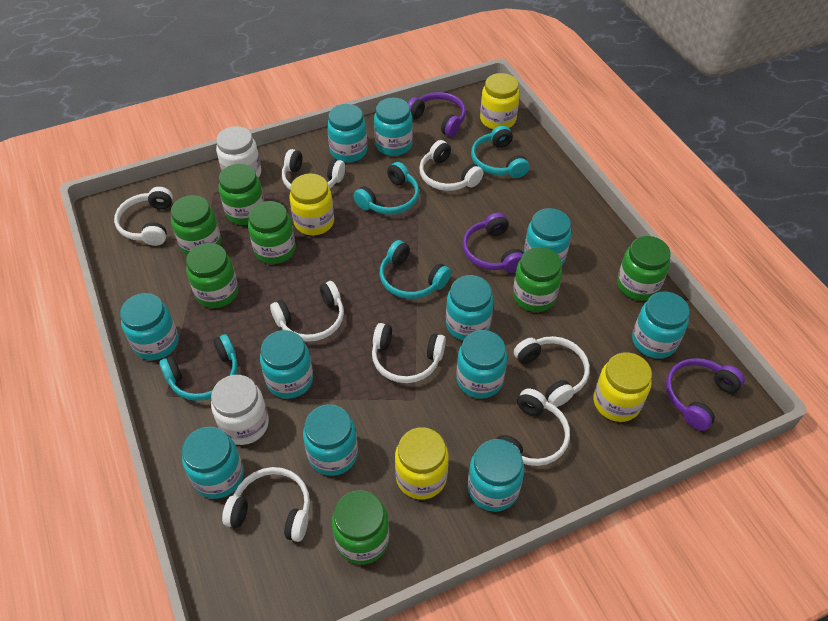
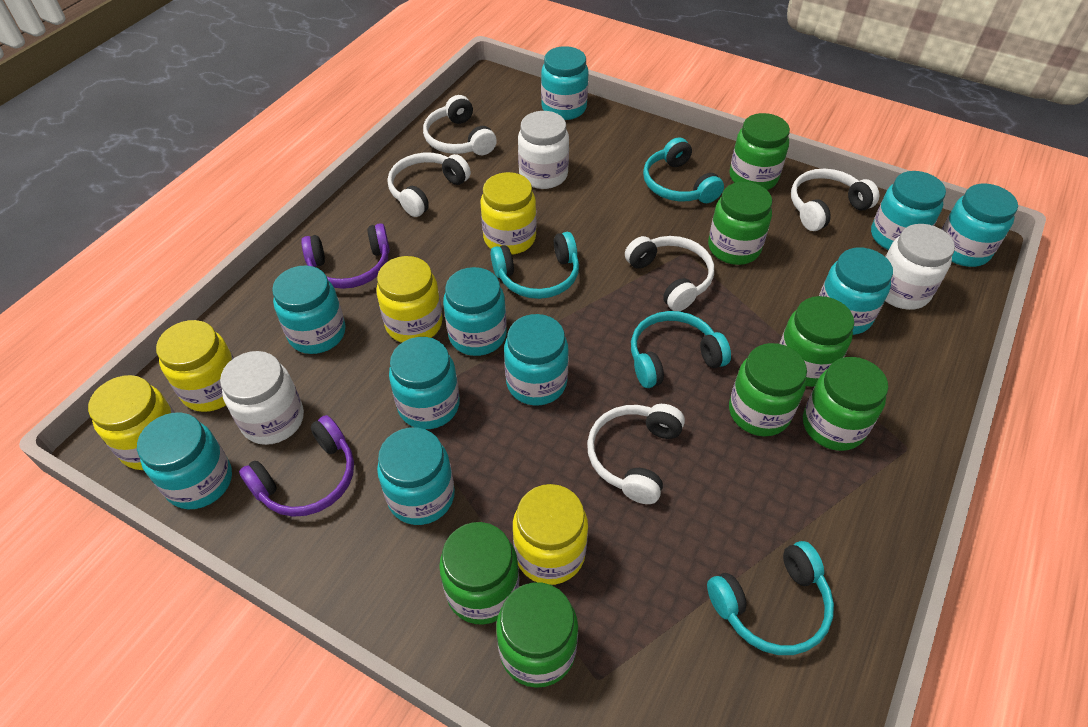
purple headphones: [408,92,466,137] [463,212,524,273] [666,358,745,431] = 3 -> [239,415,354,517] [301,223,390,289] = 2
turquoise jar: [120,293,179,360] [182,427,244,499] [260,330,313,399] [303,404,358,476] [327,104,367,163] [374,98,413,156] [446,275,494,341] [456,330,507,399] [468,439,524,512] [524,208,571,266] [632,292,690,359] = 11 -> [137,413,232,509] [272,265,346,354] [377,427,455,525] [389,337,460,429] [443,267,507,356] [504,314,569,405] [541,46,589,120] [819,248,893,335] [871,171,946,250] [942,183,1018,267] = 10
white headphones: [114,187,173,246] [222,467,310,542] [270,281,344,342] [282,149,345,190] [372,323,446,383] [419,140,483,191] [497,389,570,466] [514,336,590,407] = 8 -> [388,153,471,217] [423,95,497,155] [587,404,685,504] [625,236,714,311] [791,168,879,231] = 5
white jar: [211,375,269,445] [216,126,261,178] = 2 -> [220,351,304,445] [518,111,569,189] [885,224,955,310] = 3
yellow jar: [289,174,334,235] [395,427,449,500] [480,73,520,129] [593,352,652,422] = 4 -> [88,375,175,470] [156,320,234,412] [376,256,443,343] [480,172,536,255] [513,484,588,585] = 5

